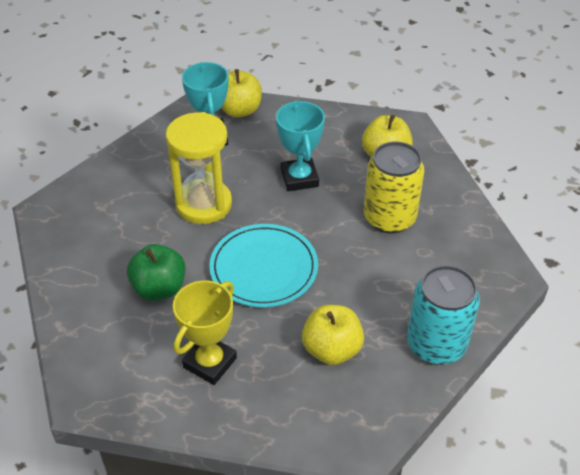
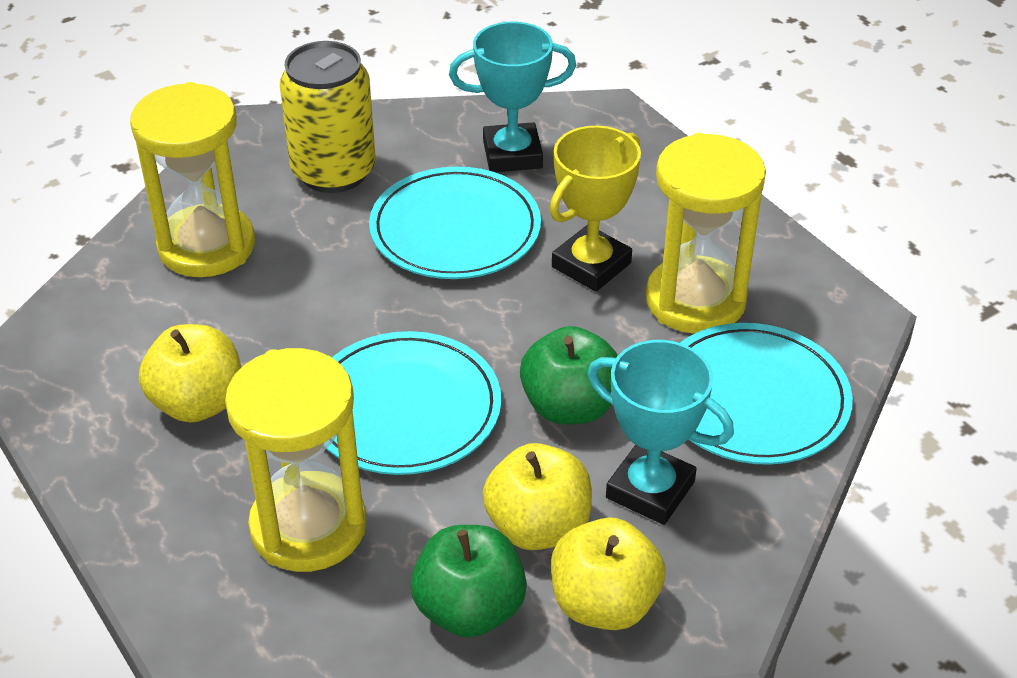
green apple: [127,244,185,301] = 1 -> [410,525,527,638] [520,326,618,424] = 2
turquoise can: [407,265,480,365] = 1 -> none = 0
turquoise plate: [209,224,318,307] = 1 -> [327,331,501,475] [369,167,541,279] [680,323,853,465] = 3
yellow hourglass: [166,112,232,224] = 1 -> [130,82,255,277] [225,348,366,572] [646,133,766,334] = 3

